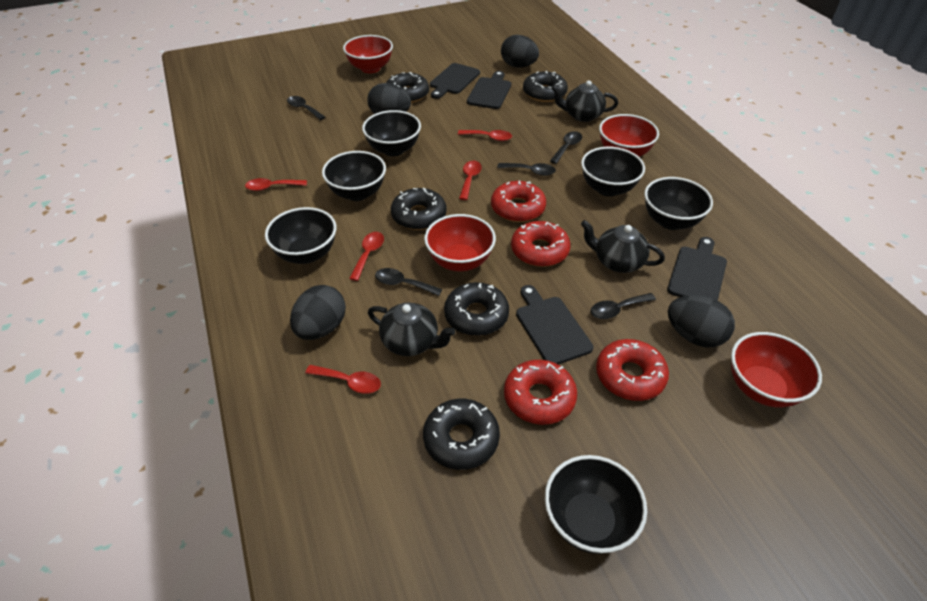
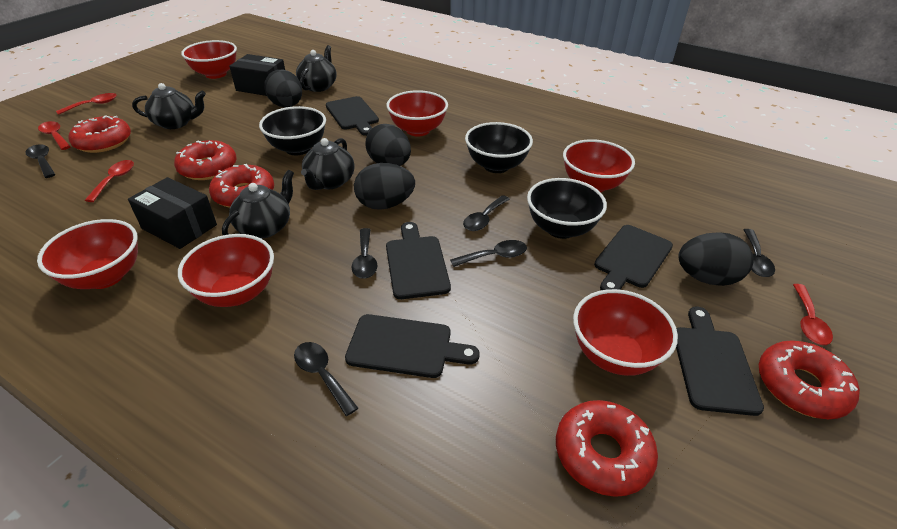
black bowl: [265,207,336,264] [322,151,386,201] [362,110,421,156] [545,455,647,554] [581,147,645,197] [644,177,713,230] = 6 -> [259,106,326,155] [465,122,533,173] [527,178,607,239] = 3
black box: none = 0 -> [128,177,217,249] [230,54,285,96] = 2
black cutting board: [430,63,480,99] [467,71,511,109] [516,285,594,365] [667,237,727,301] = 4 -> [326,96,379,136] [345,314,480,378] [386,222,451,299] [594,225,673,290] [676,307,764,416] = 5
black donut: [386,72,429,103] [391,188,447,230] [423,399,500,470] [444,282,509,336] [523,71,568,102] = 5 -> none = 0
black spoon: [287,96,325,120] [375,268,442,296] [497,163,556,176] [550,131,582,164] [591,293,656,319] = 5 -> [26,144,56,178] [294,342,358,416] [352,228,378,279] [450,240,527,267] [463,195,510,231] [743,229,775,277] = 6
black teapot: [368,303,456,356] [551,81,618,122] [581,220,665,273] = 3 -> [132,83,206,129] [222,170,294,238] [296,45,337,92] [301,138,355,190] = 4
red bowl: [343,35,393,73] [424,214,496,271] [599,114,659,157] [731,332,822,407] = 4 -> [37,219,138,289] [178,234,274,307] [181,40,237,79] [386,90,448,136] [563,139,635,192] [573,289,678,376] = 6
red donut: [491,180,546,222] [504,360,577,425] [511,221,571,267] [596,339,669,401] = 4 -> [69,115,131,153] [174,140,237,180] [209,164,274,208] [556,400,658,497] [759,340,860,419] = 5
red spoon: [245,178,307,191] [305,365,381,394] [349,232,384,281] [458,130,512,141] [459,161,482,200] = 5 -> [38,121,71,150] [56,93,117,115] [85,160,134,202] [793,284,833,345] = 4

